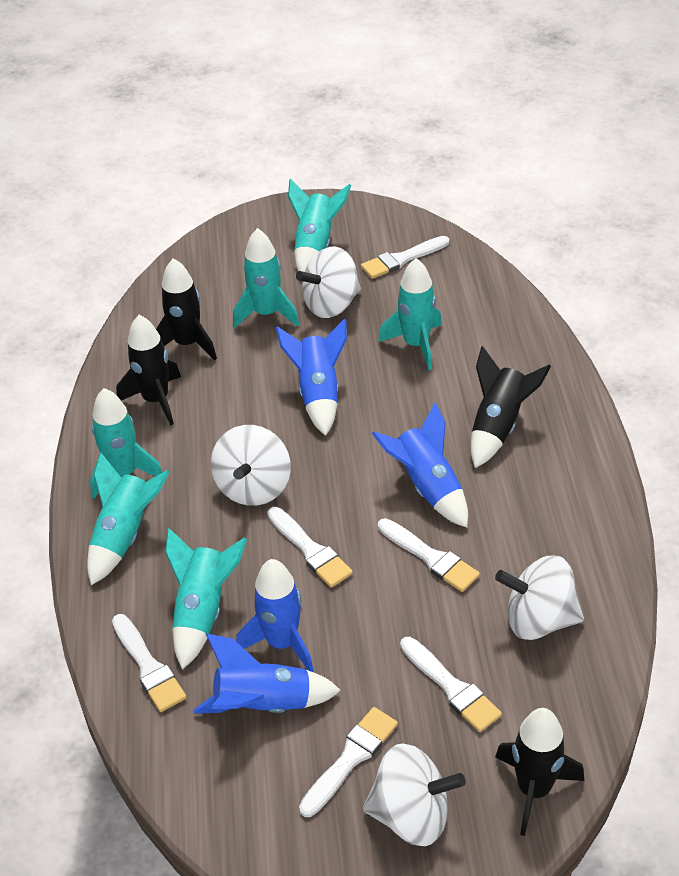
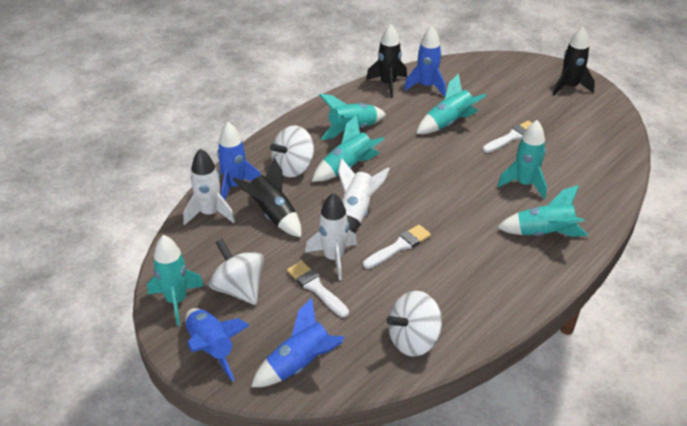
black rocket: [116,315,181,425] [156,258,217,360] [471,346,551,468] [495,708,584,836] = 4 -> [233,158,301,237] [366,24,407,98] [553,27,595,96] = 3
white brush: [112,614,186,712] [267,507,353,588] [299,707,398,817] [361,236,449,279] [378,518,480,592] [400,637,502,732] = 6 -> [287,261,349,318] [363,225,431,269] [483,121,532,153] = 3
white rocket: none = 0 -> [183,149,235,225] [305,192,357,280] [338,158,390,233] = 3
white spinning top: [211,425,291,506] [296,246,361,318] [363,743,466,846] [495,556,584,640] = 4 -> [209,239,264,305] [270,125,314,177] [386,291,442,357] = 3

